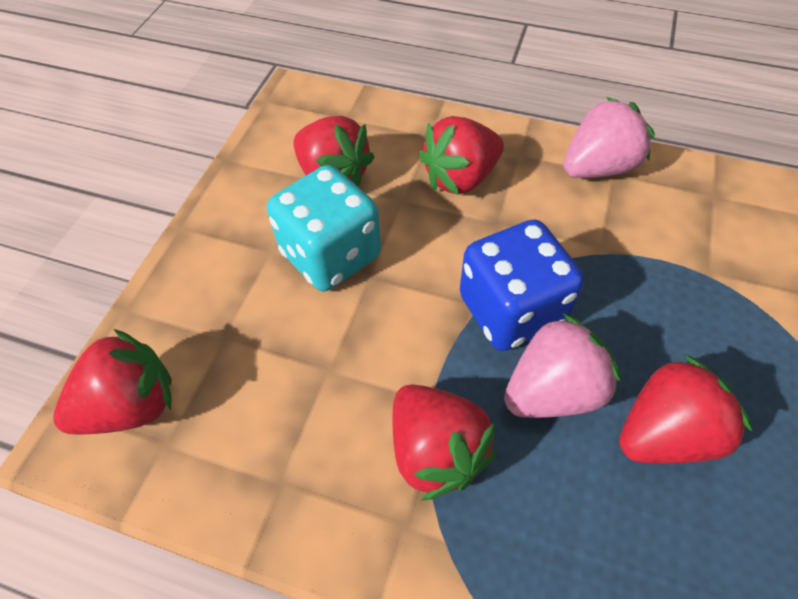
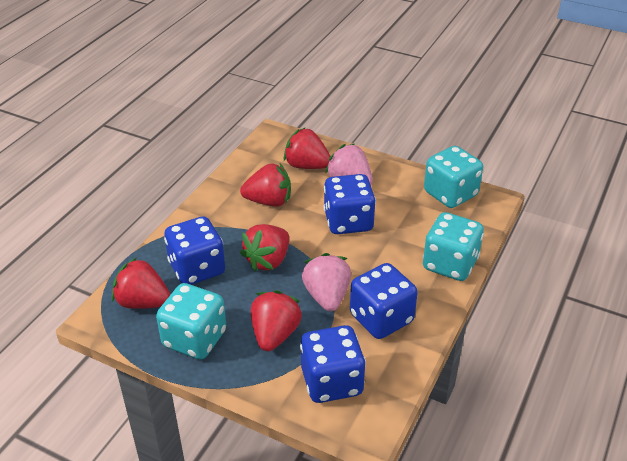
blue dice: [460,219,584,351] = 1 -> [164,216,225,285] [300,325,366,403] [324,174,376,234] [350,263,418,339] = 4
turquoise dice: [267,165,381,291] = 1 -> [156,283,226,360] [423,212,484,281] [424,146,483,208] = 3

